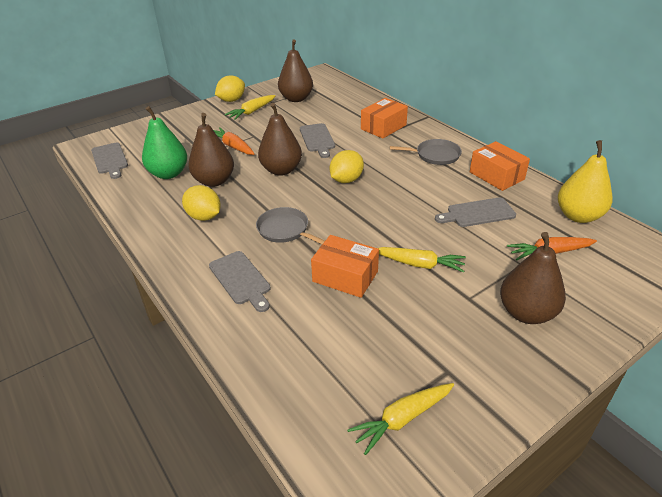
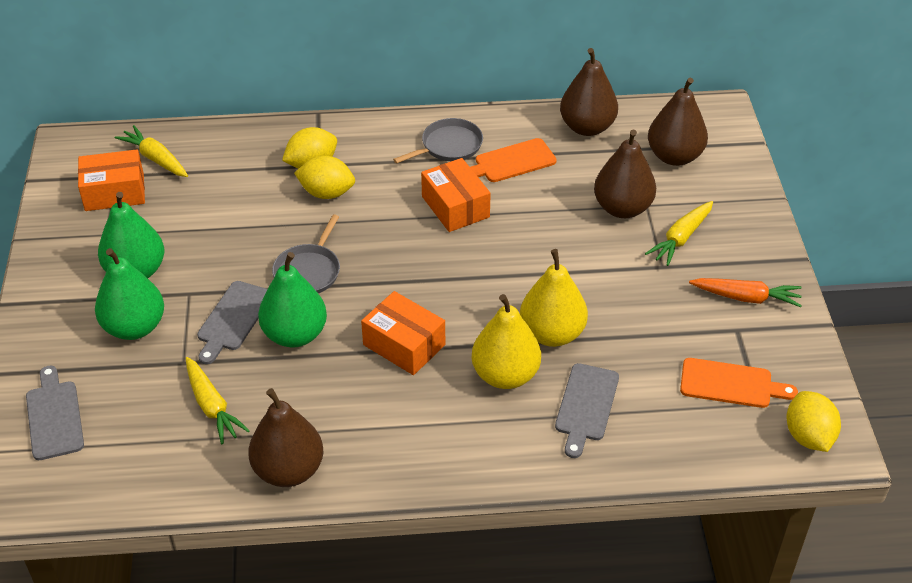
green pear: [142,106,187,179] = 1 -> [95,248,164,340] [98,192,164,278] [258,252,327,347] = 3
grey cutting board: [91,142,128,179] [209,251,270,312] [300,123,335,158] [435,197,516,227] = 4 -> [26,366,84,460] [197,281,267,364] [555,363,619,458] = 3
orange carrot: [213,127,254,155] [507,237,597,260] = 2 -> [689,278,802,307] = 1
orange cutting board: none = 0 -> [470,138,557,182] [680,358,798,408] = 2
yellow pear: [558,140,612,223] = 1 -> [472,294,541,389] [520,249,588,347] = 2

